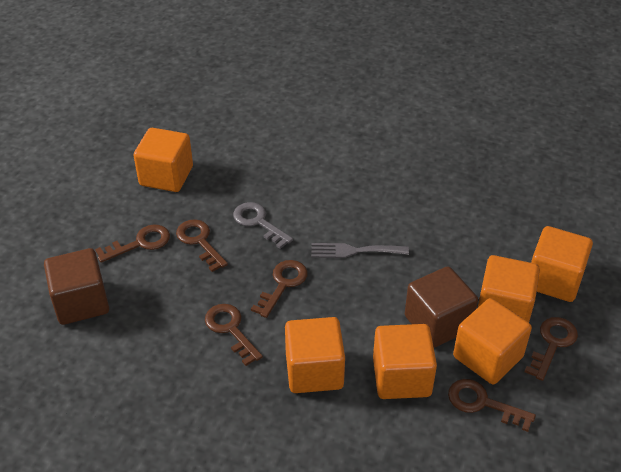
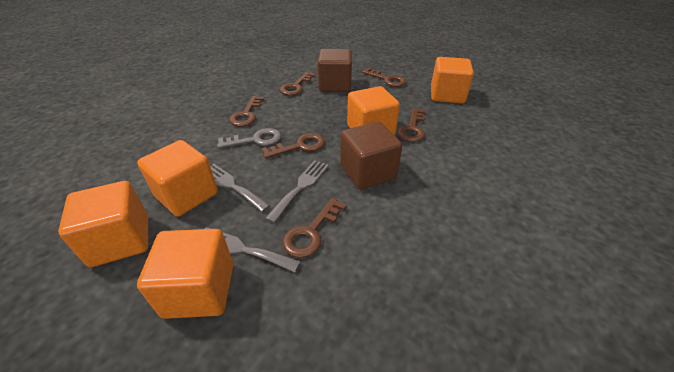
grey fork: [311,243,409,258] = 1 -> [205,227,301,272] [210,164,270,212] [265,160,329,223] = 3
orange cube: [134,128,193,192] [285,317,345,393] [373,324,437,399] [453,298,532,384] [478,255,540,322] [531,226,593,302] = 6 -> [58,181,148,267] [137,140,218,217] [137,229,234,319] [347,86,400,136] [431,57,474,104] = 5

